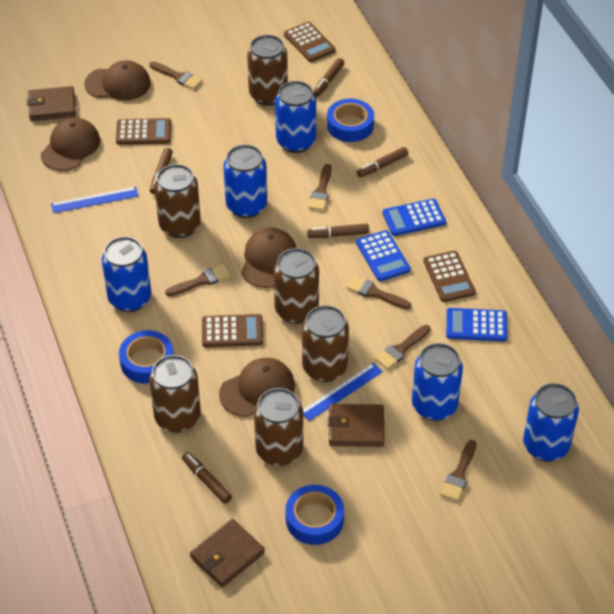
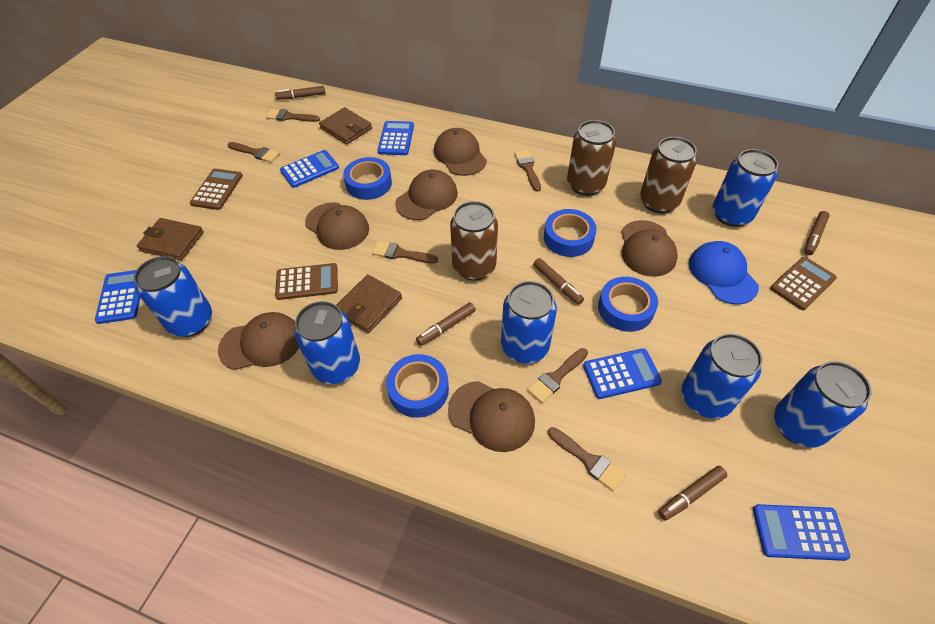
blue calculator: [356,230,411,281] [383,199,446,236] [446,308,508,341] = 3 -> [95,270,140,324] [280,150,339,188] [377,121,414,155] [583,348,662,399] [753,504,850,561] = 5
blue can: [102,237,151,312] [223,145,267,218] [275,81,316,153] [412,343,463,421] [523,383,579,461] = 5 -> [134,256,212,337] [294,301,360,384] [501,281,557,363] [681,334,762,419] [713,149,778,227] [774,361,872,448] = 6
blue cap: none = 0 -> [689,241,759,305] = 1
blue ruler: [51,187,139,213] [303,363,383,421] = 2 -> none = 0
blue tape: [119,330,174,384] [285,485,344,545] [327,99,374,142] = 3 -> [343,157,392,200] [386,354,449,418] [544,209,597,257] [598,277,658,332] = 4
brown calculator: [116,118,171,145] [202,314,263,347] [284,22,336,62] [423,251,476,302] = 4 -> [190,169,243,210] [275,263,338,300] [770,257,837,310] = 3
brown can: [149,355,201,433] [154,164,201,238] [247,35,288,106] [254,388,303,466] [274,248,319,324] [302,305,349,382] = 6 -> [450,201,498,281] [567,120,616,196] [640,137,697,214] = 3
brown cap: [41,117,100,171] [84,60,151,101] [219,358,295,417] [241,228,297,288] = 4 -> [218,312,299,370] [305,202,369,250] [395,170,458,220] [434,128,487,176] [448,381,535,452] [621,220,678,277] = 6

